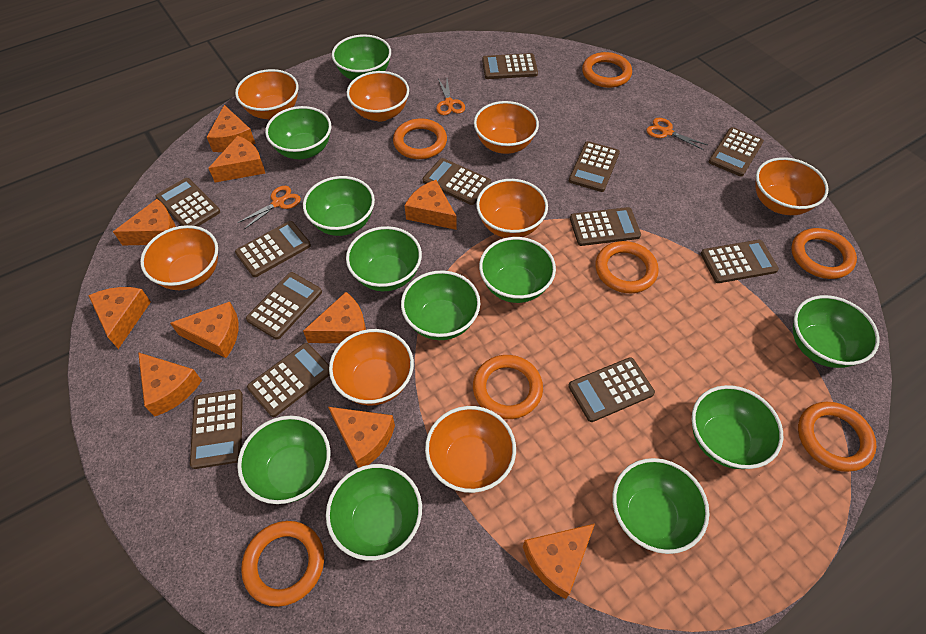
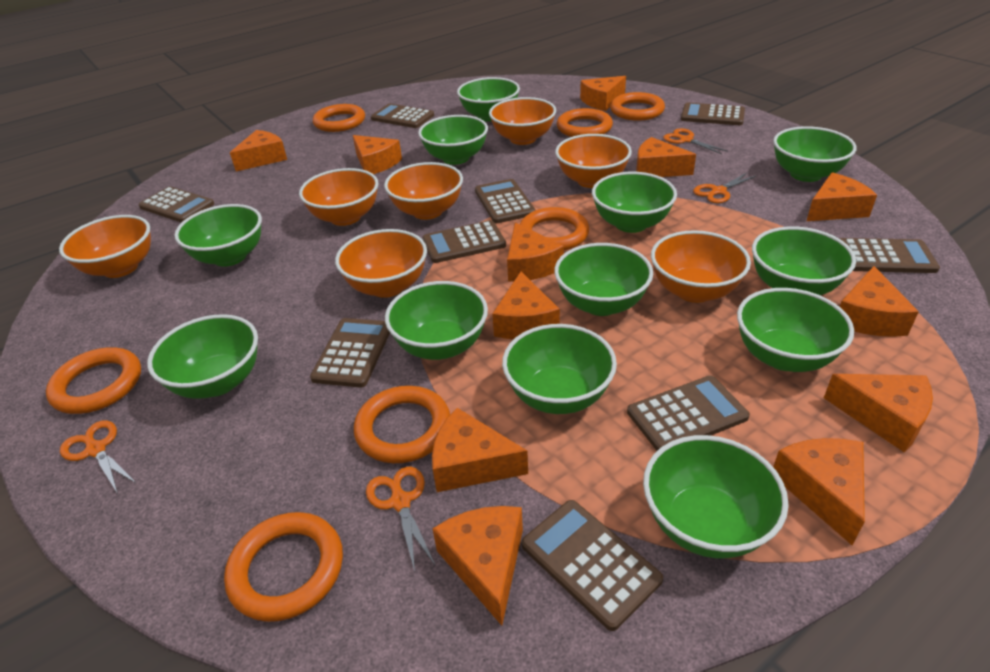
brown calculator: [155,178,220,226] [190,389,243,469] [235,221,311,277] [246,272,322,340] [247,343,330,417] [423,158,491,205] [482,53,538,79] [568,357,655,422] [569,141,620,192] [570,207,641,246] [701,240,779,283] [709,127,764,176] = 12 -> [138,186,214,223] [310,318,390,388] [371,104,434,128] [423,220,506,263] [475,179,535,223] [521,500,663,631] [627,376,750,451] [681,103,745,125] [840,238,940,273] = 9
green bowl: [237,416,330,504] [265,106,331,159] [303,176,375,236] [326,464,422,561] [332,34,391,80] [346,226,422,291] [401,270,480,340] [479,237,556,303] [612,458,709,554] [692,385,783,469] [793,295,880,368] = 11 -> [147,314,258,399] [174,204,262,267] [385,281,488,360] [418,115,488,165] [457,77,520,122] [502,324,617,414] [554,243,653,316] [592,172,677,233] [643,435,789,558] [737,288,854,372] [752,226,856,295] [773,126,856,182] = 12
orange bowl: [140,225,218,290] [235,69,299,120] [329,329,414,406] [347,71,409,122] [425,406,516,493] [474,101,539,154] [476,179,548,238] [755,157,828,215] = 8 -> [59,215,151,278] [299,168,379,226] [335,229,427,298] [384,162,463,220] [489,97,556,145] [555,134,632,188] [651,230,751,303] = 7
orange cheese: [88,287,151,349] [113,199,176,246] [138,352,202,416] [170,302,239,358] [207,105,256,152] [209,136,265,183] [303,292,366,343] [328,407,395,468] [405,180,457,230] [523,524,595,599] = 10 -> [230,130,287,172] [353,135,402,174] [432,408,528,492] [432,506,523,626] [492,272,560,339] [507,222,564,282] [580,76,626,111] [636,137,696,177] [773,438,865,545] [807,172,877,221] [824,374,933,452] [840,266,919,337] = 12
orange scissors: [237,186,301,229] [436,79,465,115] [646,118,707,150] = 3 -> [60,420,137,494] [366,467,436,571] [663,128,727,154] [693,172,758,203] = 4

